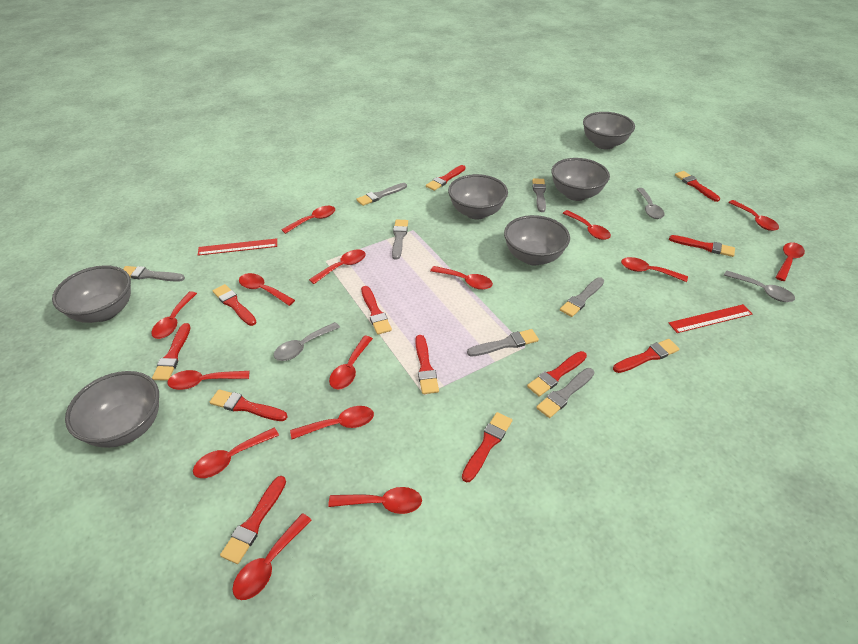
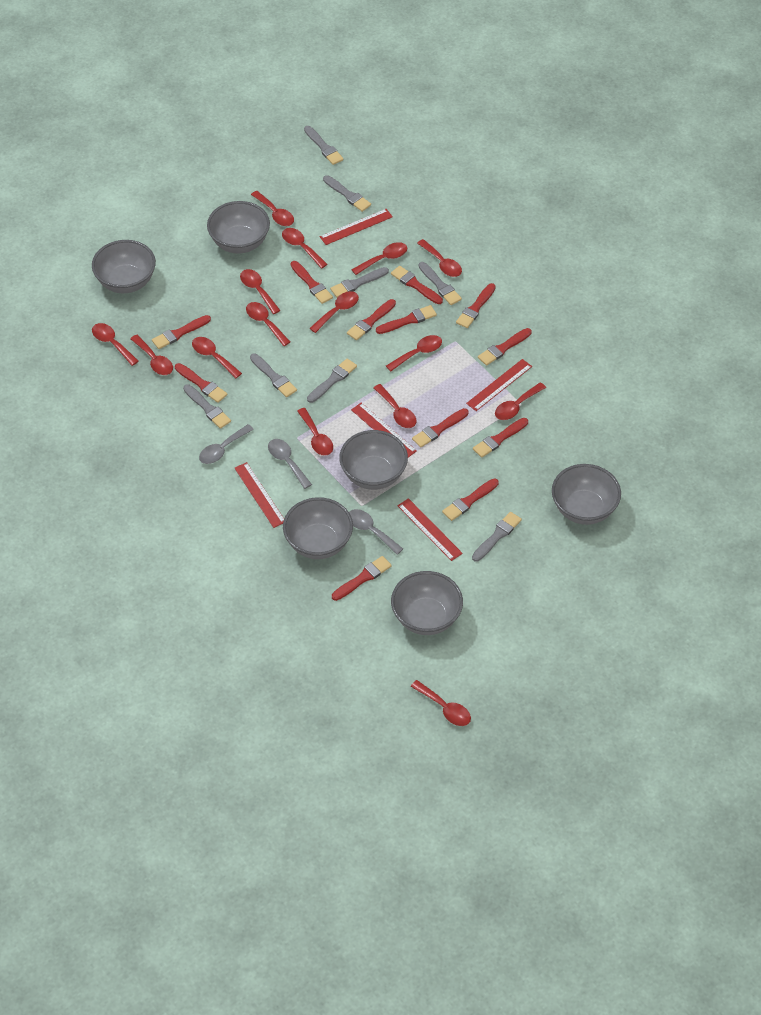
grey brush: [123,266,185,282] [356,183,407,206] [392,220,408,260] [467,329,539,356] [532,178,546,212] [536,368,595,418] [560,277,604,317] = 7 -> [183,384,231,429] [250,354,297,397] [304,126,344,165] [307,359,357,403] [323,175,371,212] [330,267,389,298] [419,262,462,305] [472,512,522,562] = 8
red ruler: [198,238,277,256] [669,304,752,333] = 2 -> [235,462,284,528] [320,209,393,245] [351,402,417,457] [397,498,463,561] [466,359,532,411] = 5

